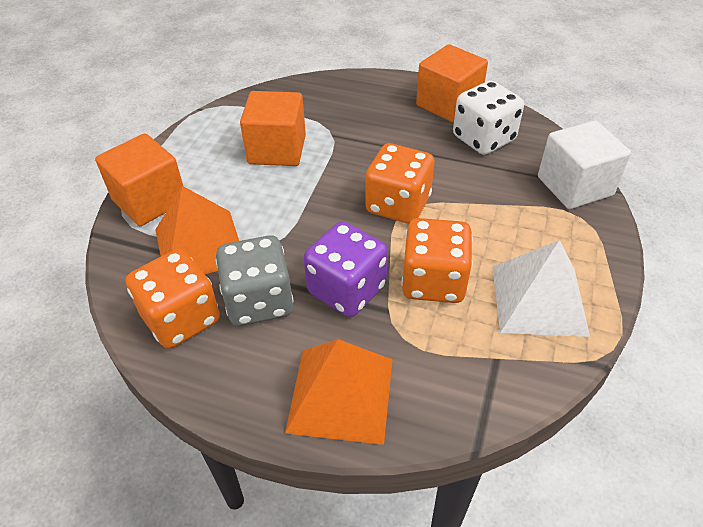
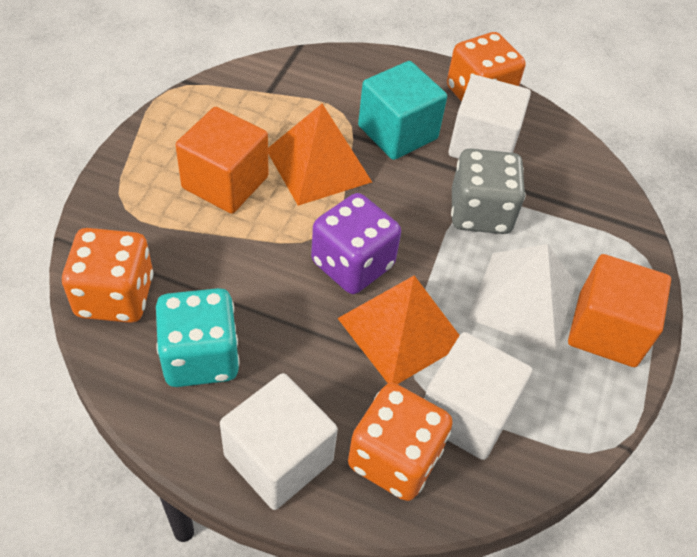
orange cube: [95,133,183,226] [240,91,306,166] [416,44,488,123] = 3 -> [175,107,268,214] [568,254,671,367] = 2
turquoise cube: none = 0 -> [358,61,447,160] = 1
turquoise dice: none = 0 -> [156,288,240,387] = 1
white cube: [538,120,631,209] = 1 -> [220,373,338,510] [424,332,533,460] [448,75,531,159] = 3
white dice: [453,81,524,155] = 1 -> none = 0

